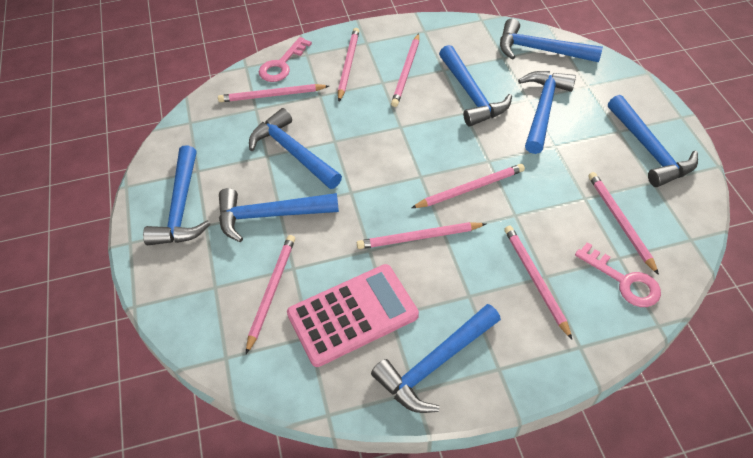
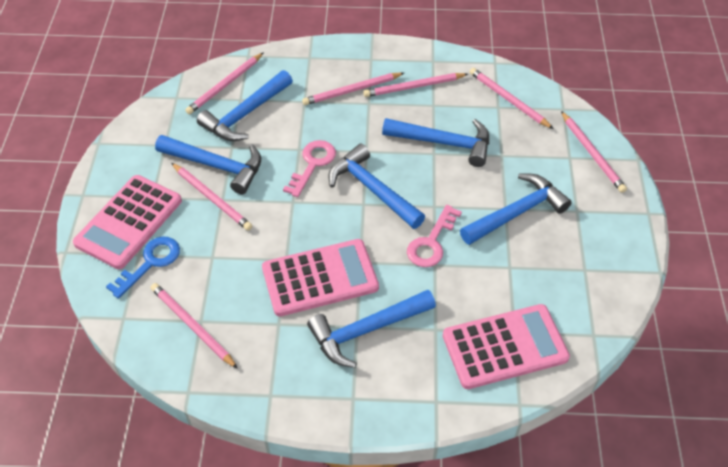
blue hammer: [143,145,210,246] [219,188,339,242] [249,108,342,189] [371,304,501,413] [439,45,512,127] [500,18,603,62] [518,71,576,154] [608,95,698,187] = 8 -> [155,135,261,194] [197,70,293,141] [307,290,436,368] [328,144,425,229] [382,118,489,167] [460,174,572,245] = 6
blue key: none = 0 -> [106,237,180,299] = 1
pink calculator: [287,264,419,367] = 1 -> [73,175,182,269] [262,239,379,317] [443,304,570,389] = 3
pink pencil: [218,84,329,102] [246,235,295,354] [338,28,359,101] [357,222,486,249] [391,33,419,107] [412,164,525,208] [504,226,572,339] [588,172,659,275] = 8 -> [151,283,238,369] [172,163,252,231] [185,52,264,114] [302,73,404,105] [363,73,468,97] [470,68,553,129] [561,111,627,193] = 7

